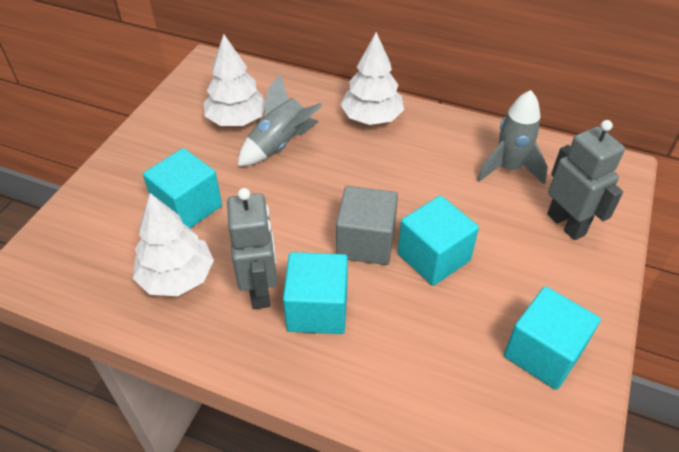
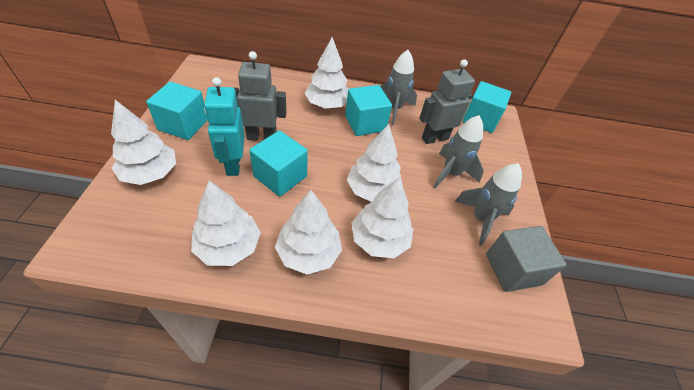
grey rocket: [238,73,323,166] [477,90,548,184] = 2 -> [380,50,417,126] [433,115,484,188] [455,163,522,246] = 3
turquoise robot: none = 0 -> [204,77,245,176] = 1
white tree: [133,193,214,296] [204,34,266,126] [341,32,404,125] = 3 -> [111,100,176,185] [191,181,261,266] [275,190,342,275] [305,37,348,108] [347,124,403,202] [351,177,413,258] = 6

